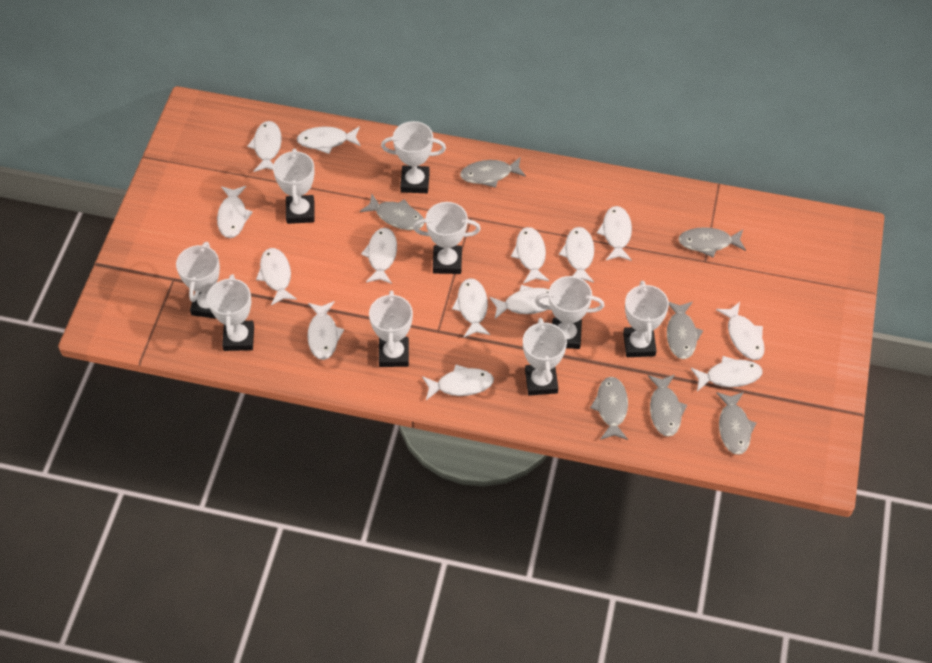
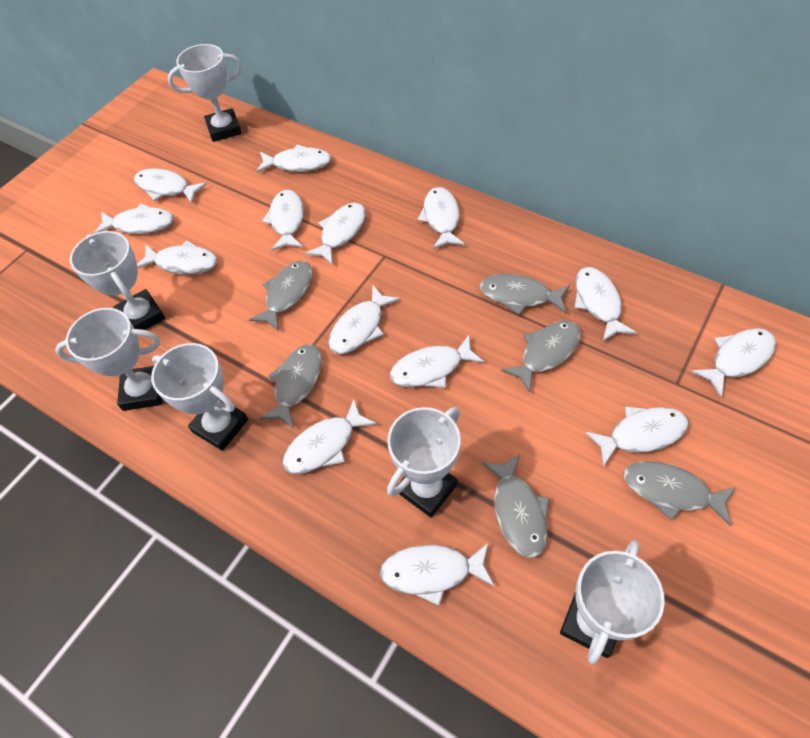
grey fish: [360,194,424,230] [460,157,526,188] [590,377,628,440] [648,375,687,437] [667,302,703,359] [678,227,746,257] [716,392,757,455] = 7 -> [249,261,312,332] [259,344,322,428] [480,274,570,315] [482,454,549,558] [501,321,581,393] [623,461,736,526] = 6
white trophy: [176,242,220,319] [207,274,254,351] [273,149,315,224] [369,290,413,367] [381,121,446,193] [413,202,481,274] [523,318,567,396] [535,276,605,349] [623,281,669,357] = 9 -> [55,308,163,411] [70,231,165,330] [151,343,248,451] [167,44,242,142] [387,407,461,518] [560,540,665,664] = 6

